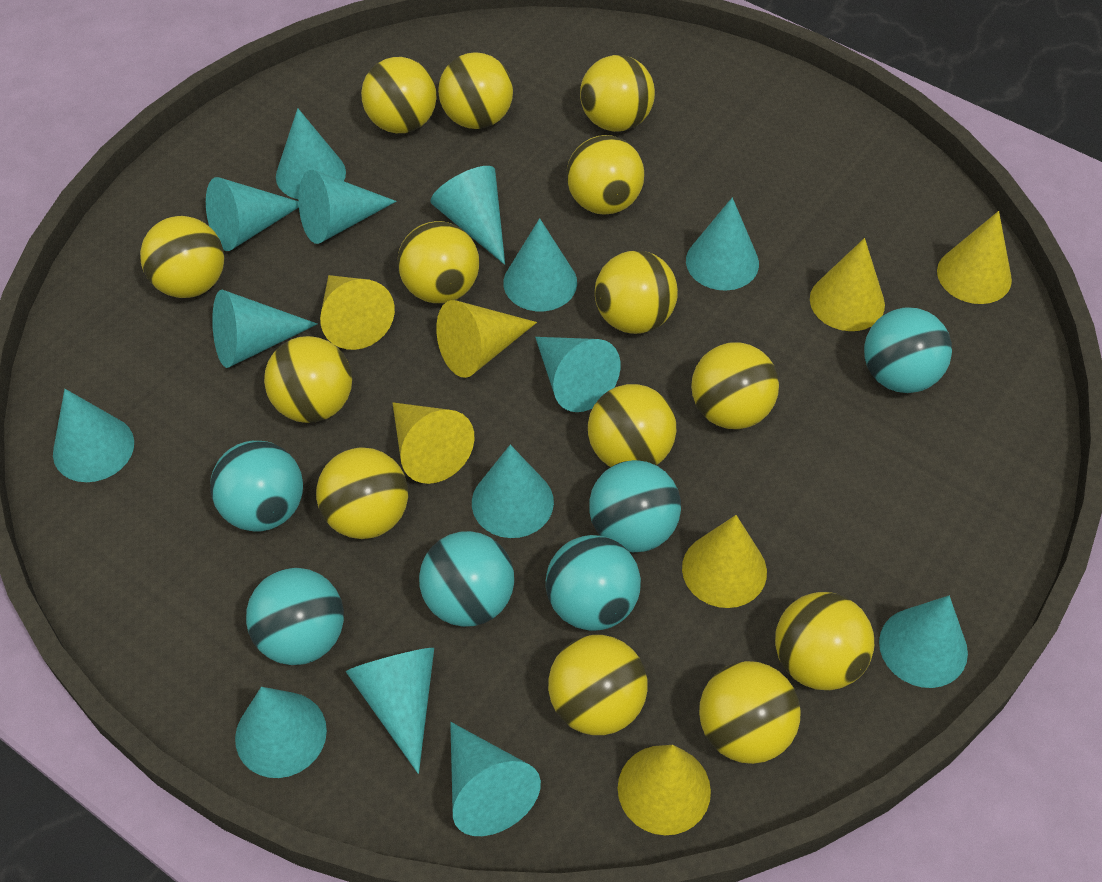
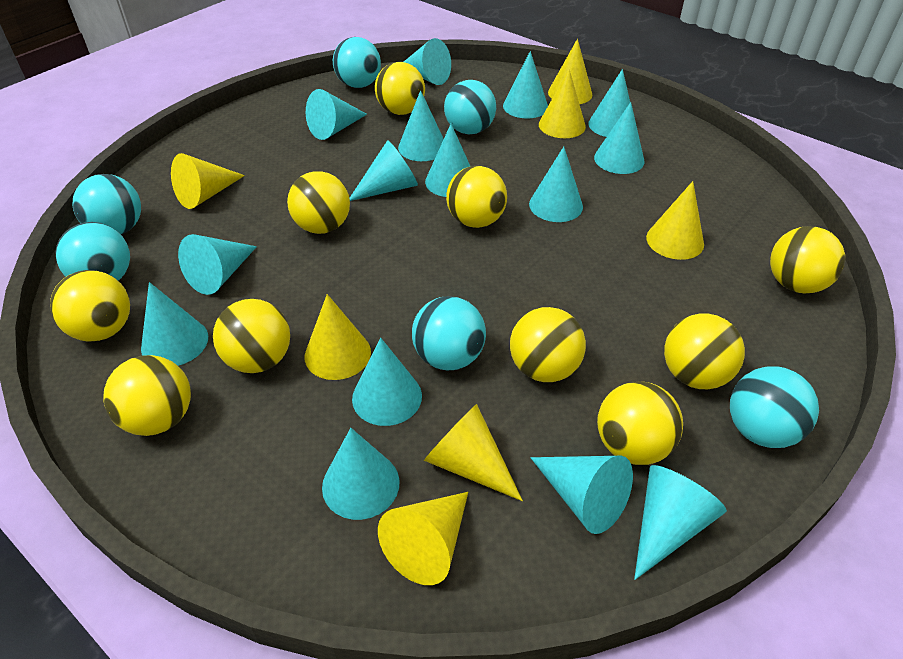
turquoise cone: [53,389,134,482] [206,177,299,251] [212,290,317,368] [235,687,327,778] [276,108,346,199] [299,170,396,244] [346,648,434,774] [430,166,505,265] [450,722,541,836] [472,445,554,538] [503,218,577,311] [535,337,621,412] [686,198,759,291] [879,596,968,688] = 14 -> [141,282,208,366] [178,234,257,295] [306,89,367,140] [322,428,400,520] [349,140,418,201] [352,338,422,426] [398,90,444,161] [404,38,451,85] [425,124,470,197] [503,51,548,118] [529,147,583,222] [531,456,633,534] [588,69,630,137] [594,102,644,174] [634,465,727,580] = 15
yellow ball: [140,216,224,298] [264,336,352,423] [316,447,408,539] [361,57,436,133] [397,221,479,303] [438,52,513,129] [548,635,648,735] [566,135,644,215] [580,55,655,132] [588,384,676,467] [595,251,678,334] [691,342,779,429] [699,661,801,764] [775,592,874,690] = 14 -> [50,270,130,342] [103,355,191,436] [213,299,290,373] [287,171,350,234] [375,62,425,115] [446,166,507,228] [510,307,586,382] [597,381,683,465] [664,314,745,389] [770,226,845,293] = 10

